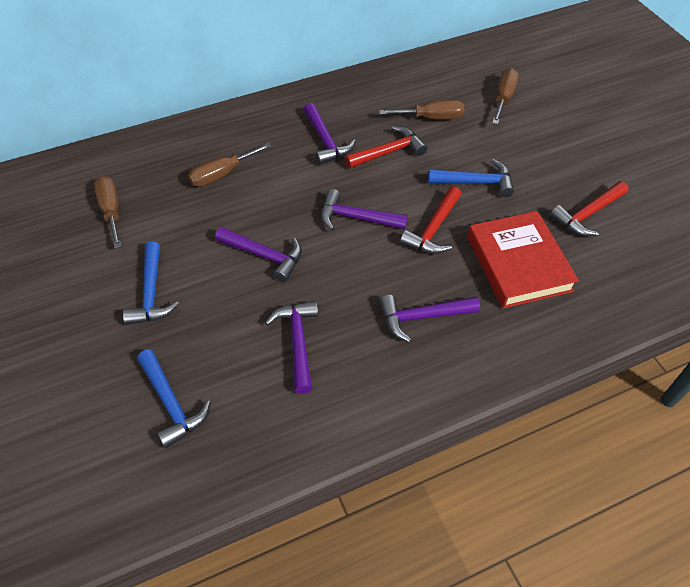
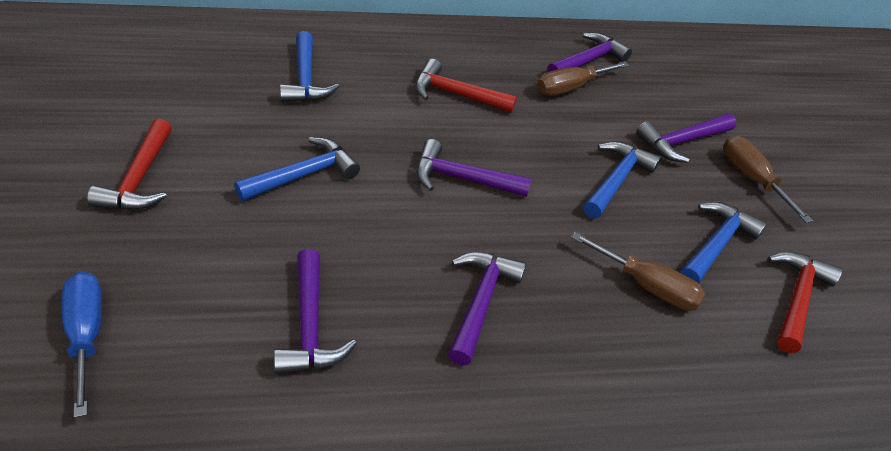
blue hammer: [123,241,179,325] [137,349,211,448] [428,159,514,197] = 3 -> [234,137,360,201] [280,31,340,102] [583,141,661,218] [680,202,767,283] = 4
blue screwdriver: none = 0 -> [62,271,102,418] = 1
brown screwdriver: [94,176,122,248] [188,143,272,187] [379,100,465,119] [492,68,519,124] = 4 -> [537,61,629,96] [571,232,705,311] [723,135,813,223] = 3
red book: [467,211,579,309] = 1 -> none = 0

